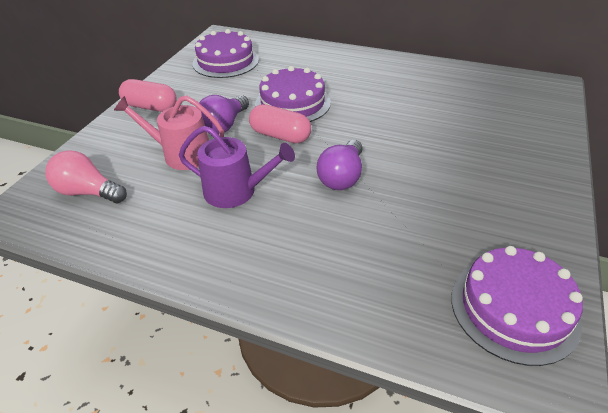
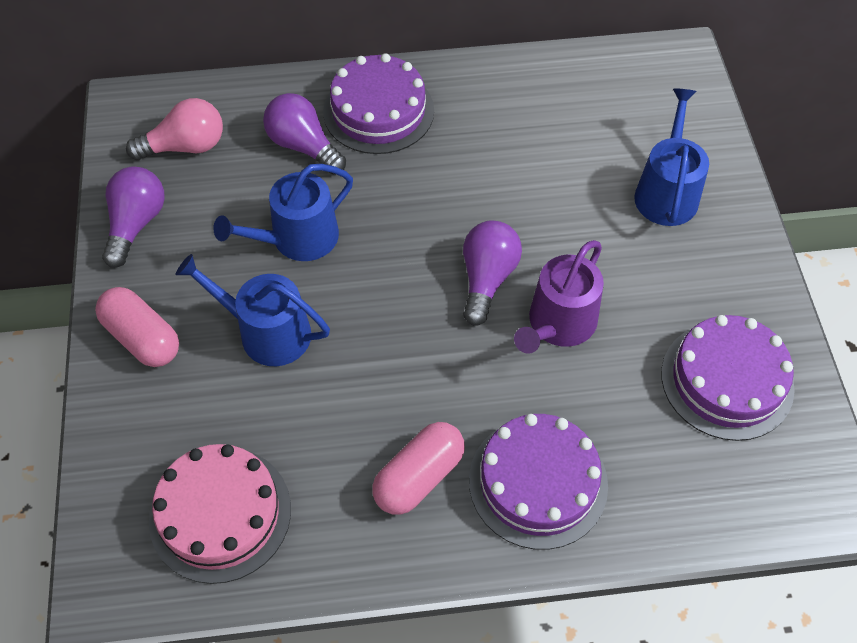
blue watering can: none = 0 -> [176,254,330,366] [213,164,353,261] [634,88,709,226] = 3
pink cake: none = 0 -> [149,444,291,584] = 1
pink watering can: [114,96,224,170] = 1 -> none = 0
purple light bulb: [199,95,249,134] [317,140,363,190] = 2 -> [102,166,165,268] [263,93,346,174] [463,221,522,326] = 3

